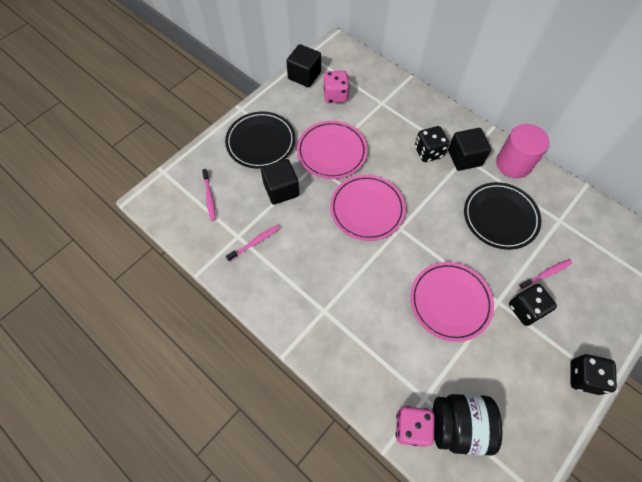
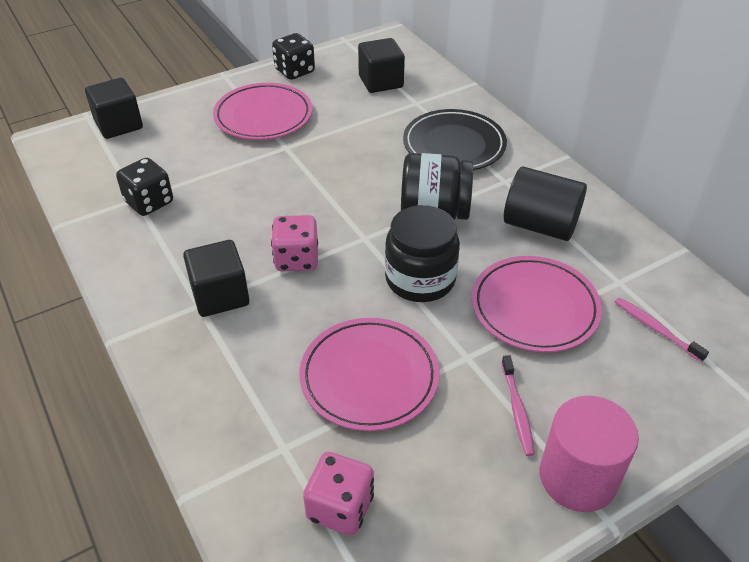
black cylinder: none = 0 -> [503,166,587,241] = 1
black dice: [415,126,449,162] [509,284,557,326] [570,354,617,395] = 3 -> [116,158,173,216] [272,33,315,80] = 2
black jar: [433,394,502,455] = 1 -> [385,205,460,302] [401,153,473,220] = 2
black plate: [225,111,295,169] [464,182,541,250] = 2 -> [403,109,507,170] = 1
pink toothbrush: [202,169,216,221] [226,225,280,261] [519,259,573,289] = 3 -> [501,355,535,456] [615,297,709,362] = 2

